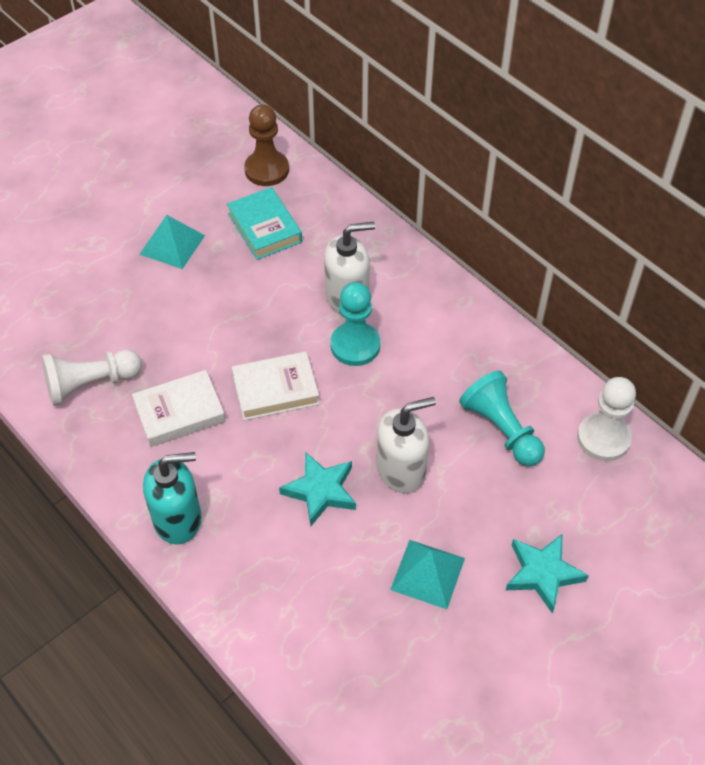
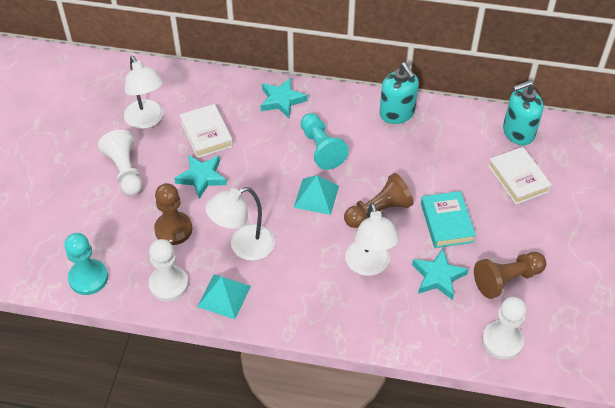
brown pawn: [244,104,289,186] = 1 -> [154,183,192,245] [344,173,414,228] [474,252,546,299] = 3
turquoise soap dispenser: [143,452,202,544] = 1 -> [379,62,419,124] [503,80,543,145] = 2
turquoise star: [279,452,356,526] [506,534,589,614] = 2 -> [174,155,227,199] [260,77,307,118] [412,249,469,300] = 3
white lamp: none = 0 -> [124,56,164,129] [205,187,275,261] [345,202,400,276] = 3
white pawn: [41,349,142,406] [577,377,636,461] = 2 -> [98,130,142,196] [149,239,188,302] [482,297,527,360] = 3
white soap dispenser: [324,222,375,314] [376,397,436,493] = 2 -> none = 0

